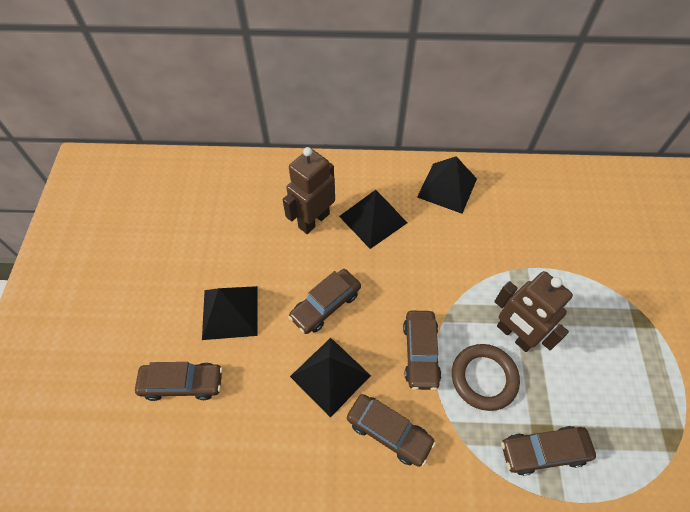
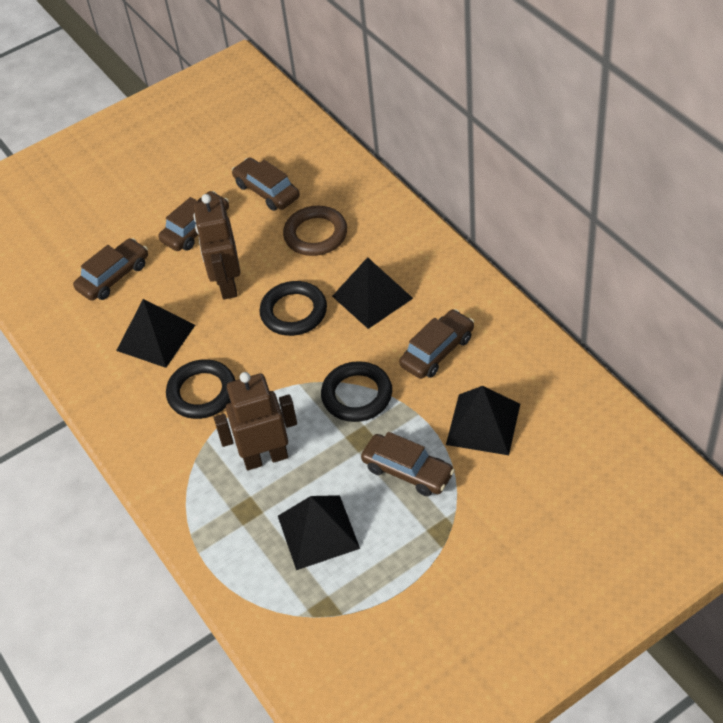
black ring: none = 0 -> [166,359,235,419] [260,281,327,336] [321,361,392,422] = 3

